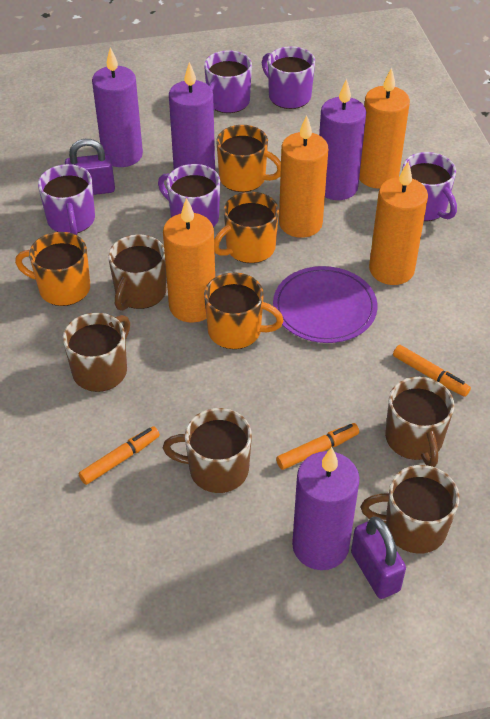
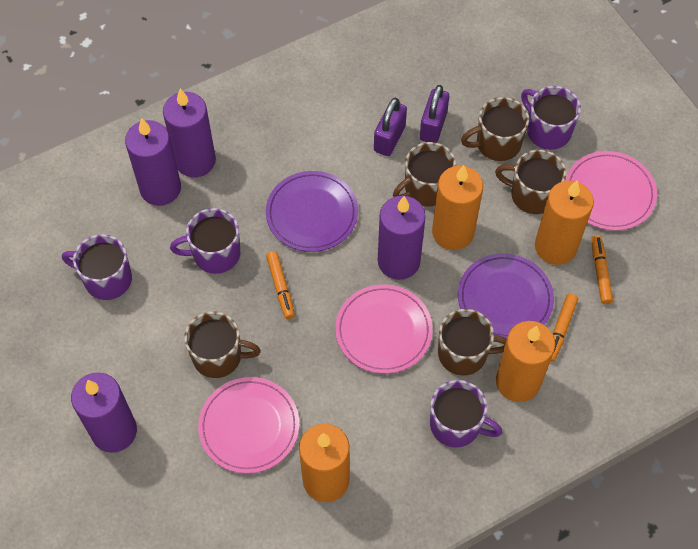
orange mug: [15,232,90,306] [204,272,284,349] [214,192,279,263] [216,125,281,192] = 4 -> none = 0
pink plate: none = 0 -> [198,377,299,474] [335,284,433,374] [565,151,657,231] = 3
purple mug: [38,164,95,235] [158,164,220,227] [204,50,252,113] [262,46,315,109] [402,152,457,221] = 5 -> [62,234,132,300] [170,208,240,274] [430,380,503,448] [521,86,581,150] = 4
purple plate: [273,266,377,343] = 1 -> [266,171,358,252] [458,253,554,338] = 2

